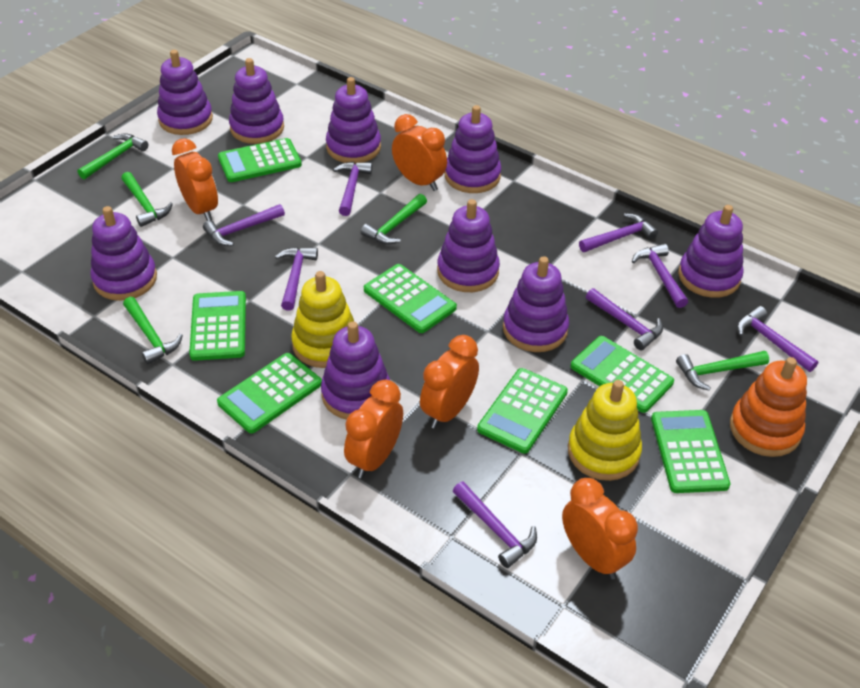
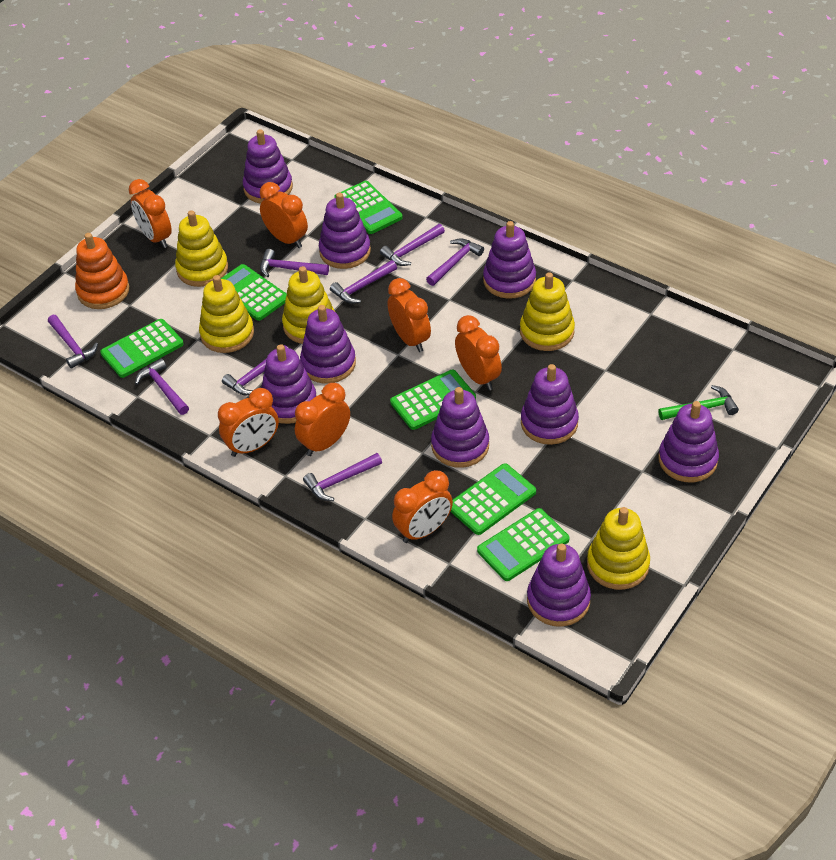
green calculator: [189,291,246,361] [217,353,322,433] [218,138,302,182] [364,264,457,333] [477,368,568,454] [570,336,674,413] [651,410,730,493] = 7 -> [100,319,184,378] [221,264,287,321] [334,181,403,234] [390,370,476,430] [450,463,536,535] [477,508,570,581] = 6
green hammer: [77,133,148,179] [121,172,173,227] [123,297,183,364] [361,194,427,245] [676,351,769,390] = 5 -> [659,385,739,420] = 1
orange clock: [172,138,218,221] [344,380,403,479] [392,114,447,191] [420,335,479,429] [562,478,638,580] = 5 -> [129,179,172,248] [218,388,279,457] [260,182,308,248] [295,383,350,456] [388,278,431,352] [392,470,453,543] [455,315,502,390] = 7
yellow stacking toy: [291,271,354,368] [568,380,642,481] = 2 -> [175,210,228,287] [199,275,254,353] [282,266,335,344] [520,272,575,351] [587,507,650,590] = 5

